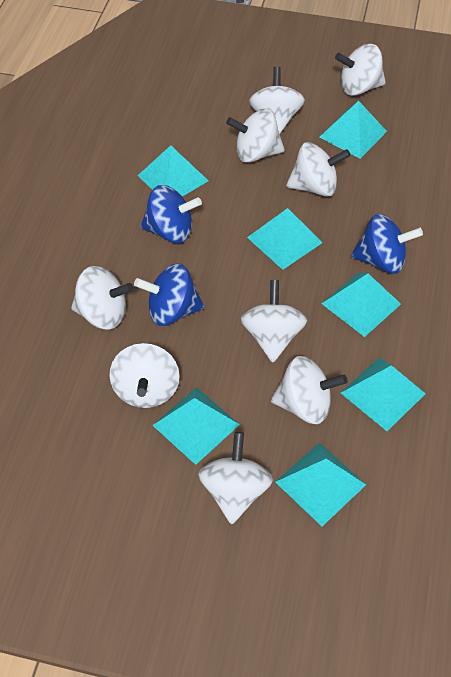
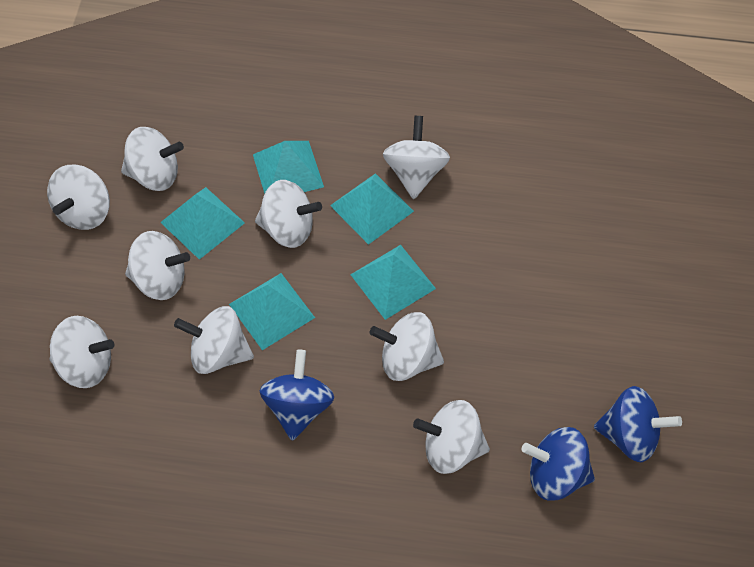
turquoise pyramid: [138,145,208,197] [152,387,240,465] [247,208,323,270] [276,442,366,526] [320,101,387,159] [322,272,401,337] [341,357,426,431] = 7 -> [160,187,245,260] [229,273,315,350] [253,141,324,194] [330,173,414,245] [350,245,436,320] = 5

